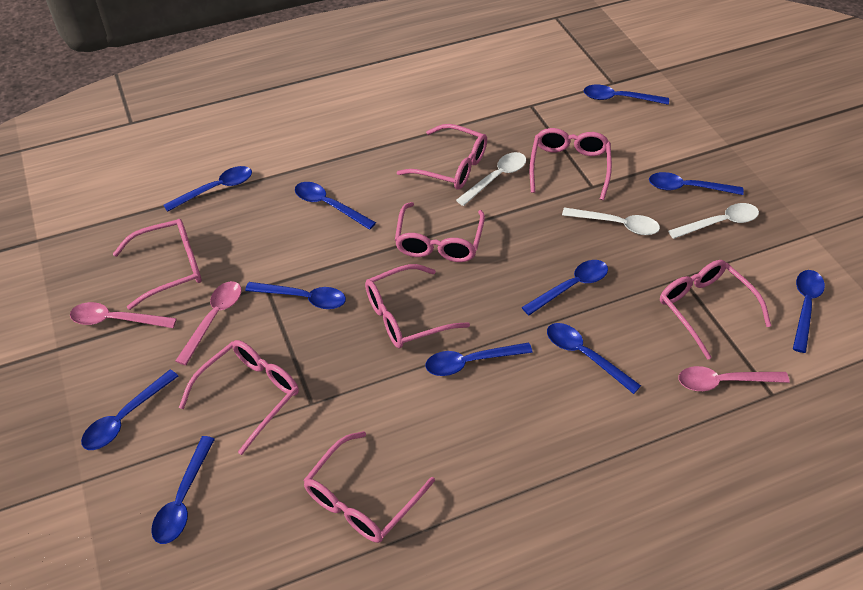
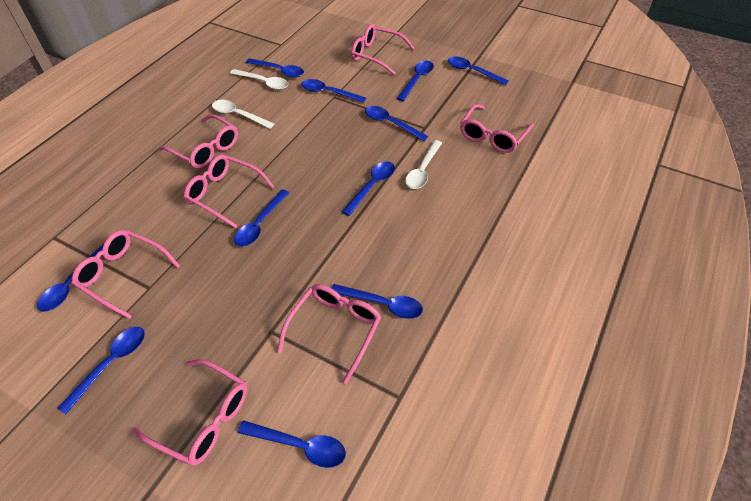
pink glasses: [113,219,202,310] [179,340,299,455] [303,431,435,543] [365,264,470,348] [395,202,485,262] [397,124,487,189] [530,128,612,200] [660,260,771,360] = 8 -> [71,230,180,319] [133,359,248,466] [159,115,238,168] [184,155,274,229] [277,284,381,384] [351,24,415,75] [460,104,534,153] = 7
pink spoon: [70,302,177,328] [175,281,241,365] [679,366,789,391] = 3 -> none = 0

